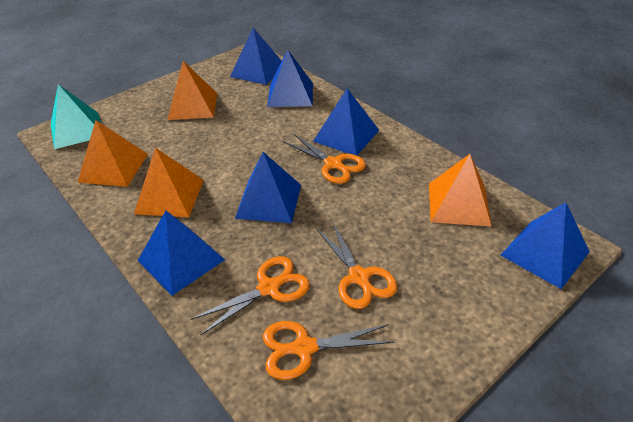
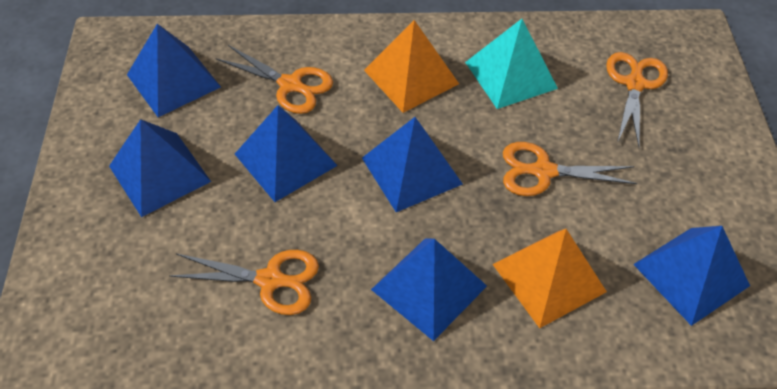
orange pyramid: [77,120,148,187] [134,148,204,217] [167,61,217,120] [429,154,491,226] = 4 -> [364,20,459,113] [493,229,607,328] = 2

